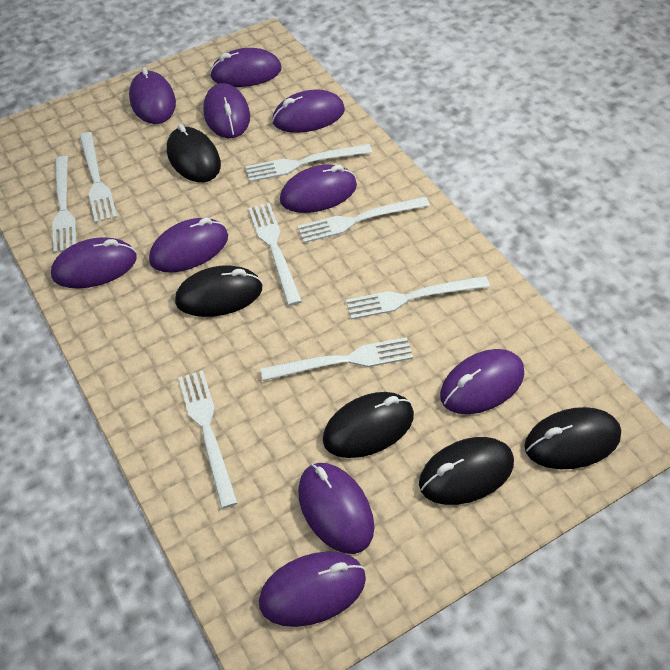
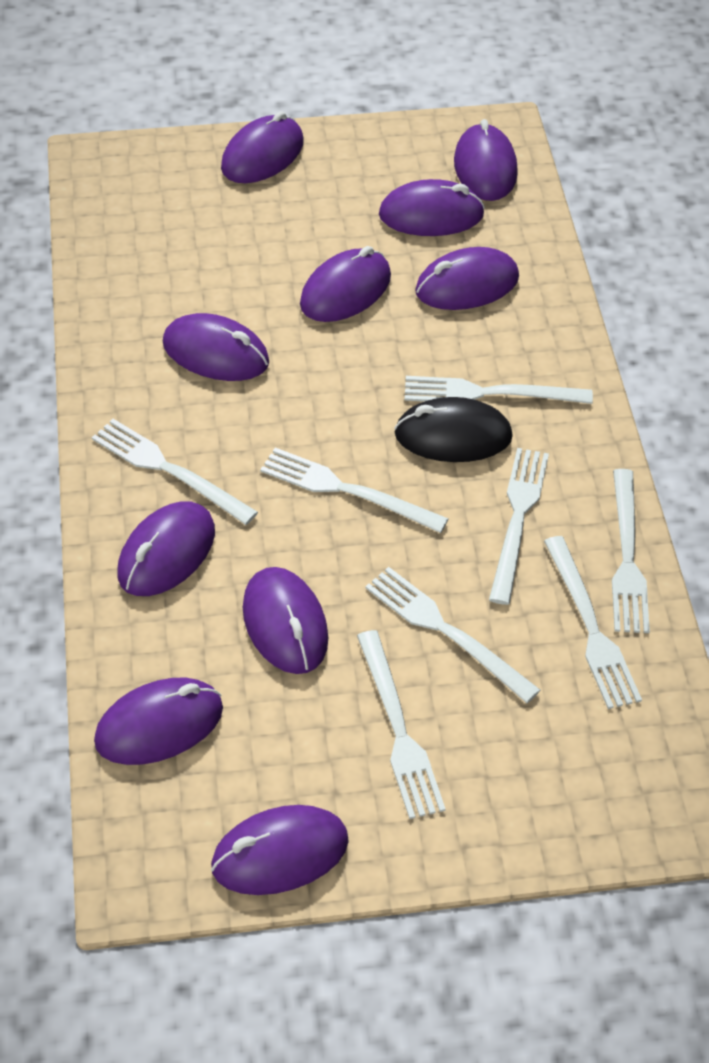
black mouse: [167,124,221,182] [175,265,262,317] [323,392,414,458] [419,437,514,505] [524,407,621,469] = 5 -> [394,397,513,462] = 1

